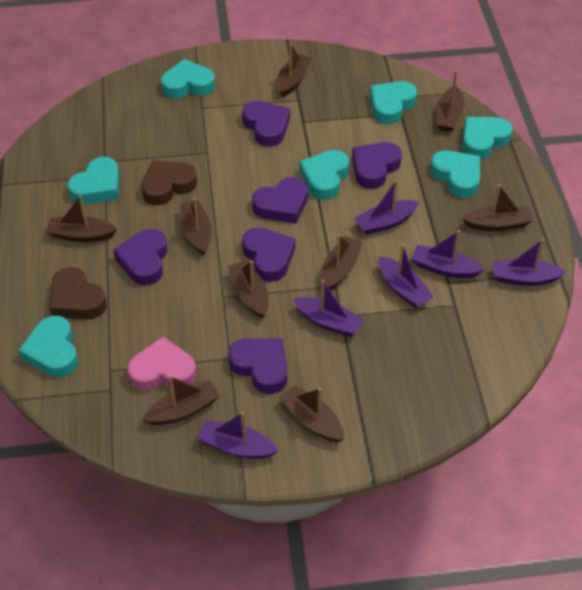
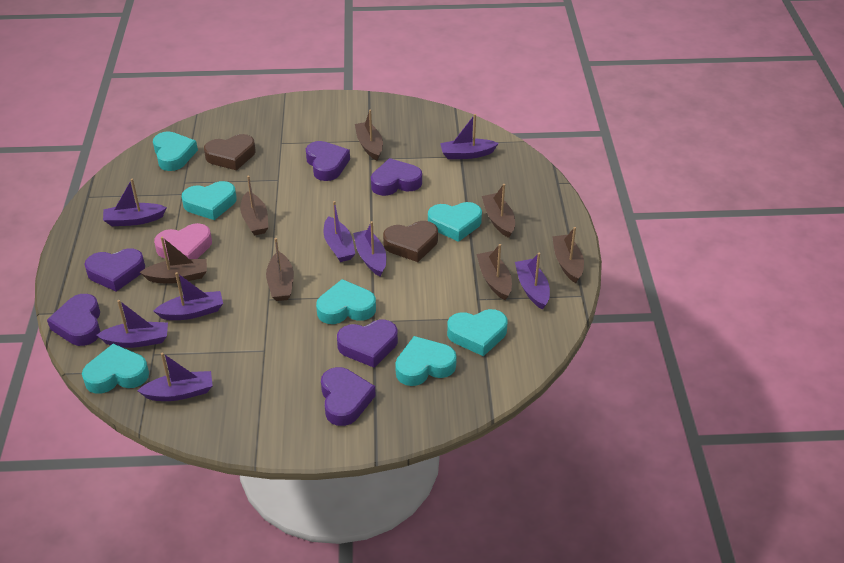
brown boat: [46,195,117,242] [142,375,220,425] [180,198,212,256] [228,260,268,319] [277,43,312,97] [279,385,344,442] [321,235,363,290] [437,70,464,132] [462,184,533,231] = 9 -> [140,237,207,284] [240,176,268,235] [266,238,294,301] [355,109,383,160] [477,244,512,300] [482,184,515,238] [552,227,584,283] = 7
purple boat: [198,412,279,459] [293,280,364,337] [354,179,419,235] [379,244,434,308] [412,230,484,278] [493,239,566,286] = 6 -> [96,300,168,348] [103,179,167,226] [137,353,213,401] [153,272,223,320] [323,201,355,262] [353,221,386,277] [440,114,499,159] [515,253,550,310] = 8

